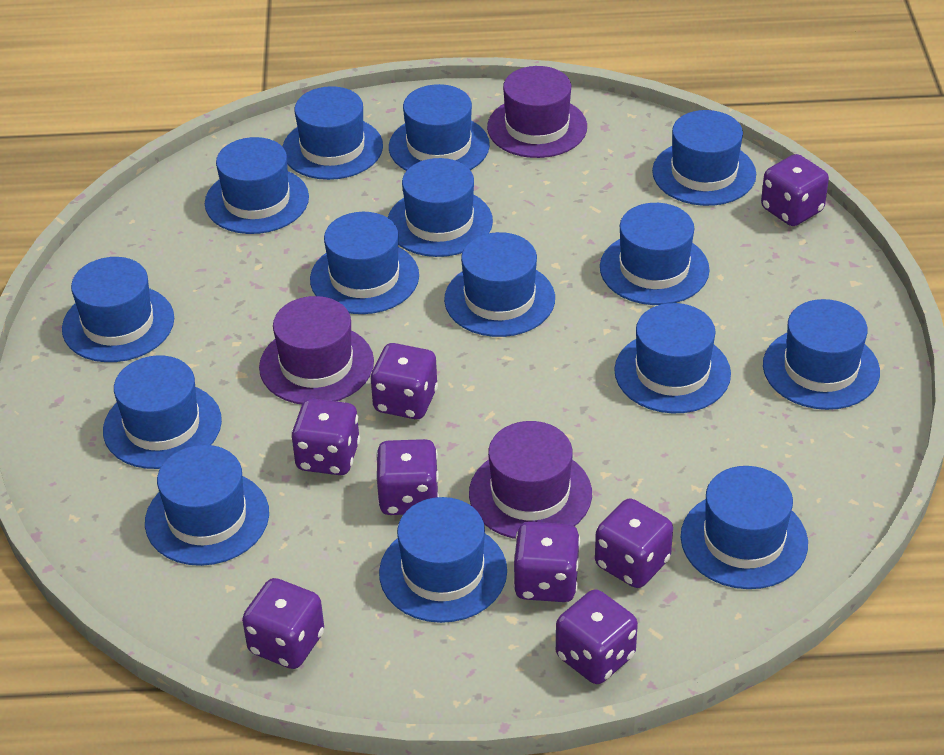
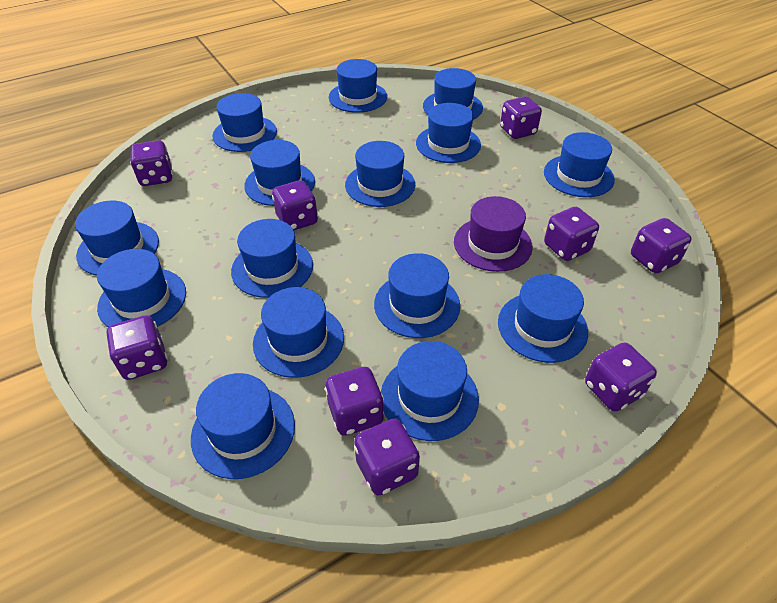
purple dice: [242,578,324,669] [291,398,360,475] [370,343,438,419] [376,439,439,515] [513,522,580,602] [556,589,638,684] [595,499,673,588] [761,154,829,226] = 8 -> [107,315,168,380] [130,140,173,186] [272,180,318,230] [325,367,384,436] [354,419,420,496] [500,96,542,139] [544,207,599,261] [585,342,657,411] [631,218,692,273] = 9
purple hat: [259,296,374,404] [469,421,592,539] [487,66,587,158] = 3 -> [454,196,533,272] = 1

